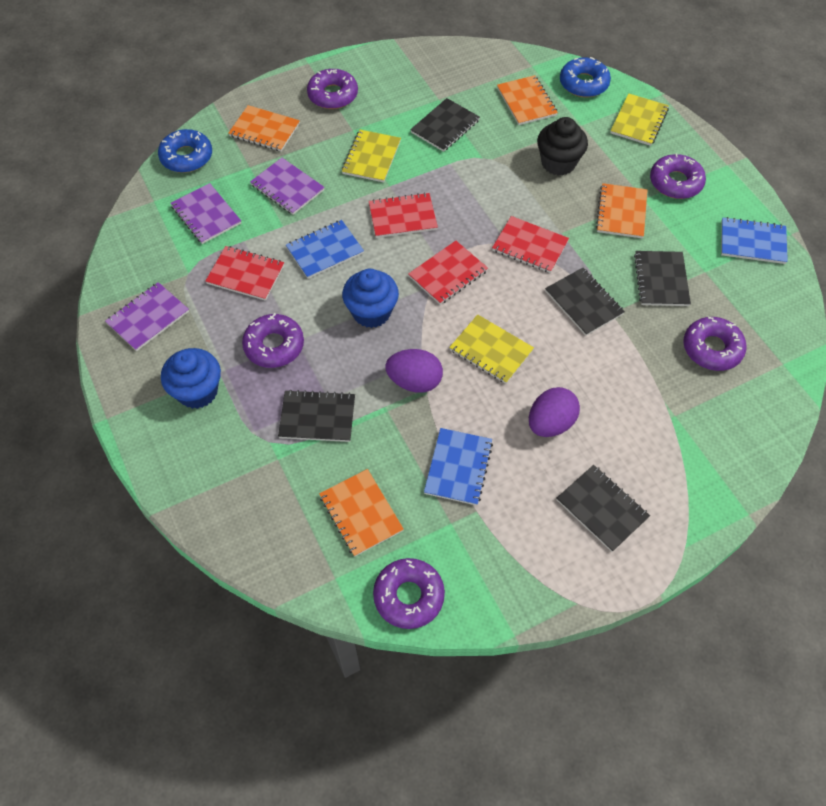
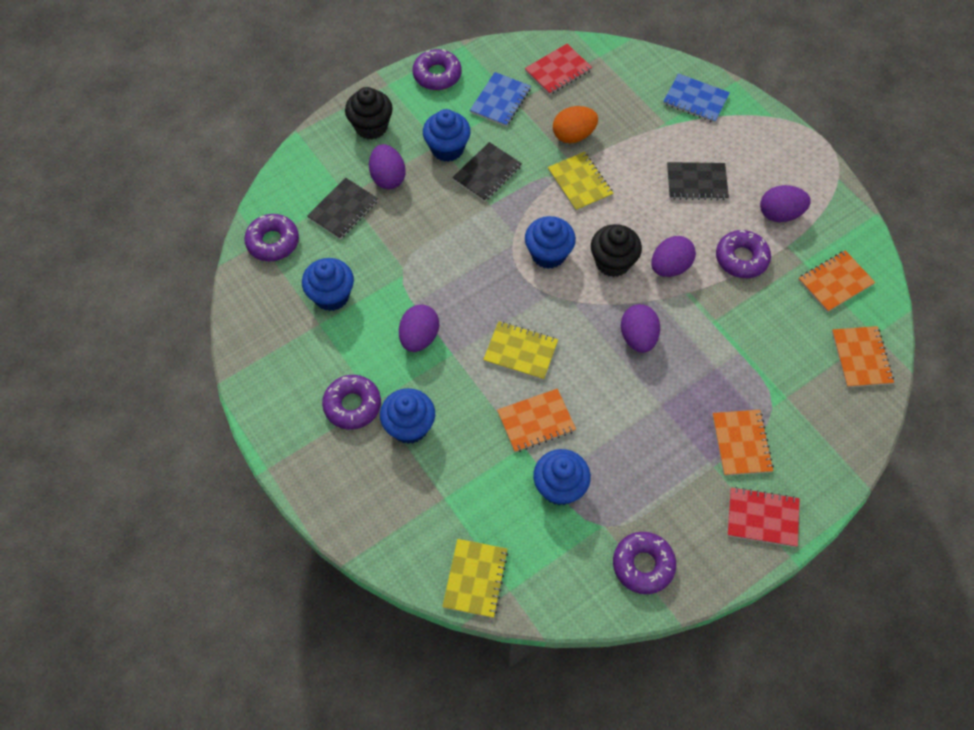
black cupcake: [537,117,588,176] = 1 -> [345,87,393,139] [591,224,642,277] = 2
black notebook: [278,390,355,442] [410,98,480,152] [545,268,625,336] [557,465,650,552] [634,251,691,306] = 5 -> [307,177,378,239] [452,142,522,201] [667,162,729,201] = 3
blue cupcake: [161,348,221,409] [342,269,399,328] = 2 -> [302,258,354,311] [380,388,435,444] [423,109,471,162] [525,216,576,269] [533,449,591,506] = 5
blue donut: [158,129,212,173] [560,57,611,97] = 2 -> none = 0
blue notebook: [286,220,364,279] [424,428,493,506] [721,217,788,264] = 3 -> [470,72,531,127] [663,73,730,123] = 2
orange egg: none = 0 -> [553,106,598,143] = 1
purple egg: [385,349,443,393] [529,387,580,437] = 2 -> [369,144,406,189] [399,305,439,352] [621,304,660,353] [652,236,696,277] [760,185,811,222] = 5
purple notebook: [105,282,189,351] [170,183,241,244] [250,158,325,215] = 3 -> none = 0
red notebook: [205,246,284,301] [369,192,438,238] [408,241,488,305] [492,216,569,273] = 4 -> [525,44,592,95] [727,487,800,547] = 2

